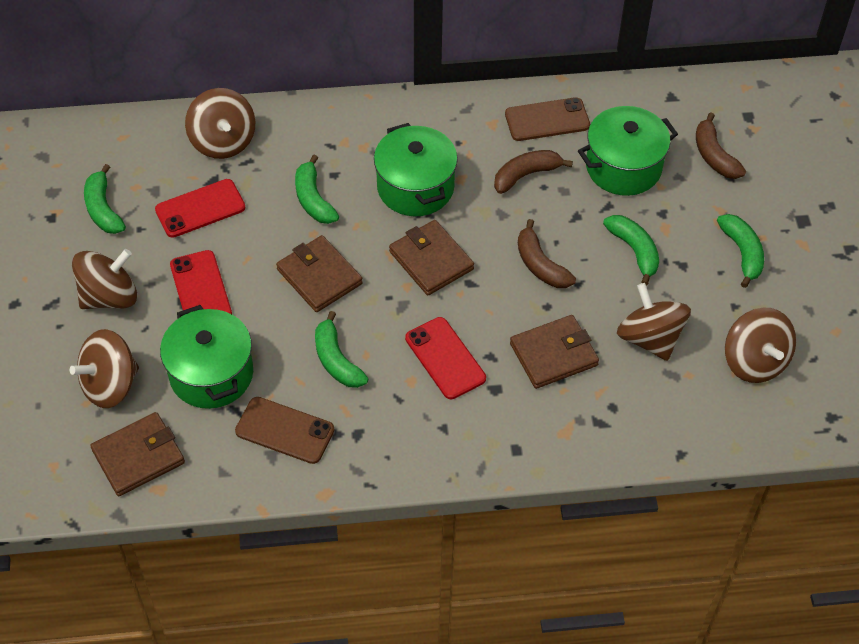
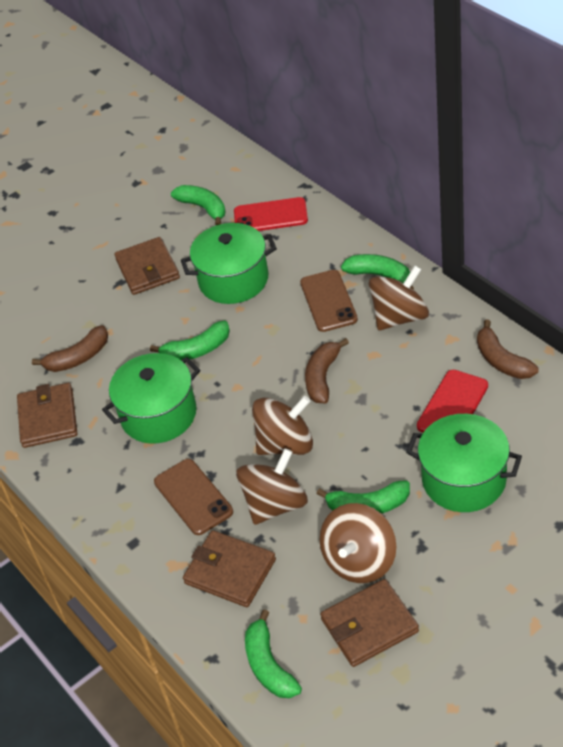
brown spinning top: [70,329,139,408] [72,249,137,309] [185,88,255,159] [617,283,691,361] [725,308,796,383] = 5 -> [236,448,308,525] [252,396,313,455] [320,503,396,583] [369,266,429,330] = 4
red phone: [155,179,245,238] [170,250,232,314] [405,317,486,399] = 3 -> [234,197,308,231] [417,370,488,433] = 2

